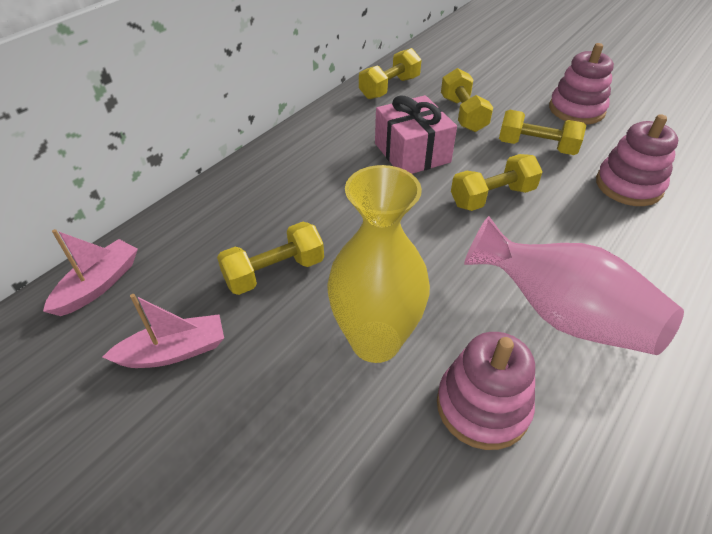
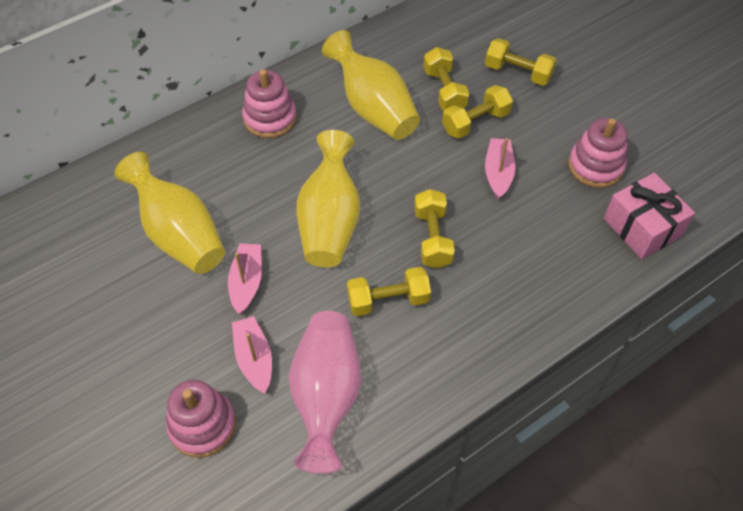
pink boat: [43,229,138,316] [103,294,224,368] = 2 -> [228,244,262,314] [232,316,272,393] [485,138,515,199] = 3
yellow vase: [327,165,430,363] = 1 -> [115,152,225,274] [297,130,360,267] [322,30,420,140] = 3

